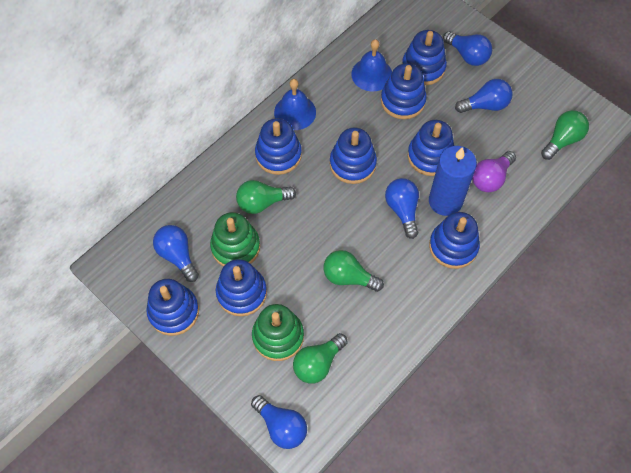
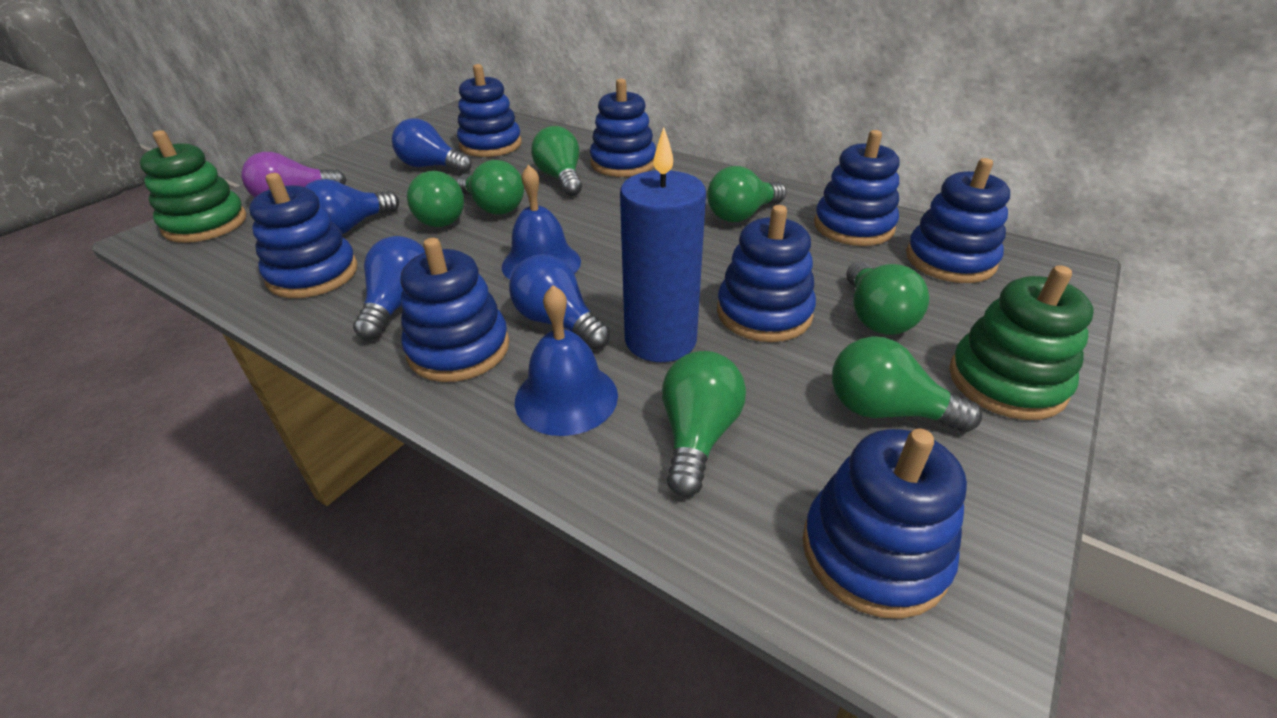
blue light bulb: [153,225,199,282] [251,395,307,449] [385,178,419,239] [443,31,492,66] [455,79,513,113] = 5 -> [305,179,399,234] [353,236,425,340] [392,118,472,173] [509,254,610,350] = 4
green light bulb: [236,180,296,214] [293,333,348,384] [324,250,384,292] [541,110,589,160] = 4 -> [407,171,464,227] [457,160,524,215] [531,126,582,196] [662,351,746,497] [707,166,787,222] [832,336,982,432] [846,261,929,335] = 7

